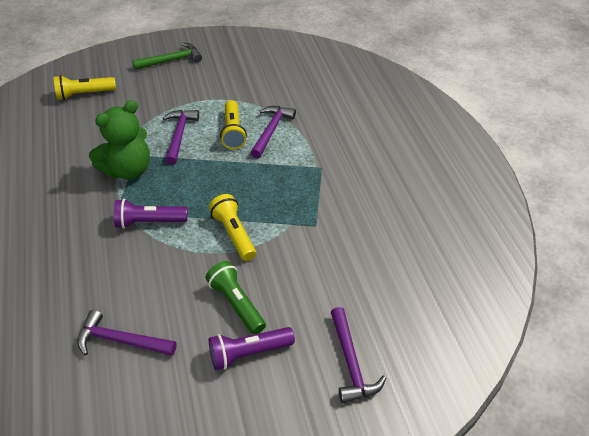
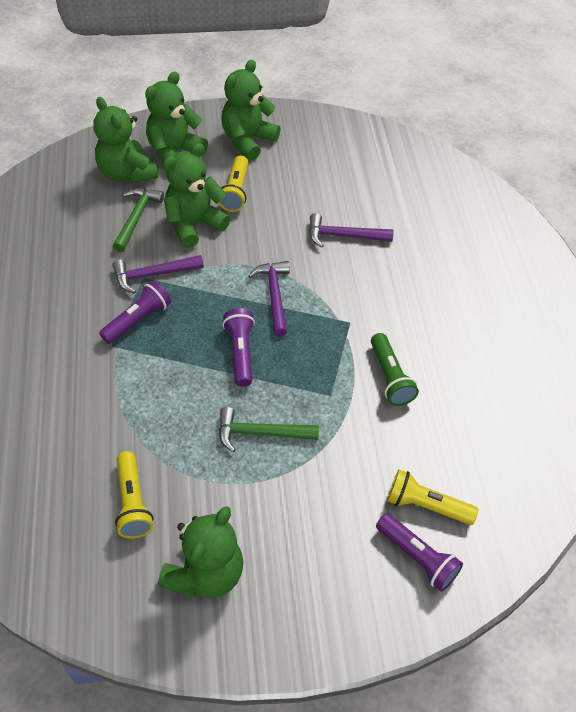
green hammer: [132,43,202,70] = 1 -> [113,188,164,252] [219,407,319,453] = 2
green teddy bear: [89,100,150,180] = 1 -> [93,97,158,184] [145,72,208,163] [158,506,244,598] [163,143,230,248] [221,60,281,161] = 5
purple flashlight: [114,199,188,229] [209,327,295,370] = 2 -> [99,280,171,344] [223,308,255,387] [376,513,463,592] = 3
purple hammer: [77,310,177,356] [163,110,199,165] [251,106,296,159] [331,307,386,403] = 4 -> [113,255,204,294] [248,261,290,337] [309,213,394,248] = 3

